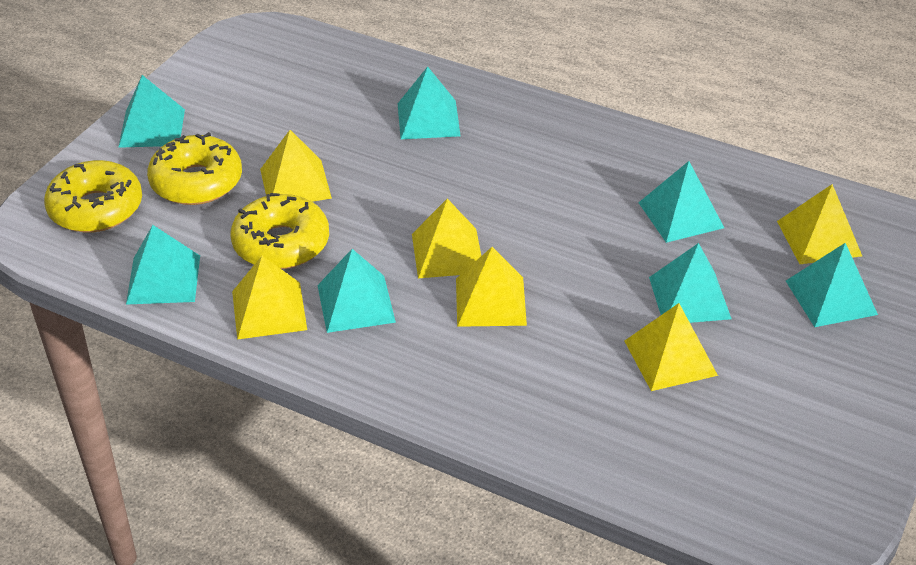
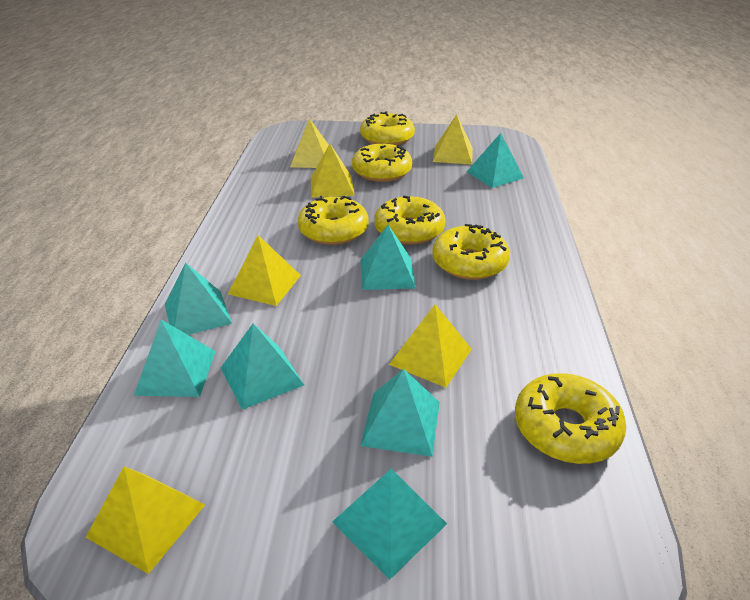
yellow donut: [44,160,142,233] [147,132,242,205] [230,193,329,269] = 3 -> [297,196,369,245] [352,144,412,182] [360,111,415,146] [374,196,446,244] [432,224,510,280] [515,373,626,464] = 6

